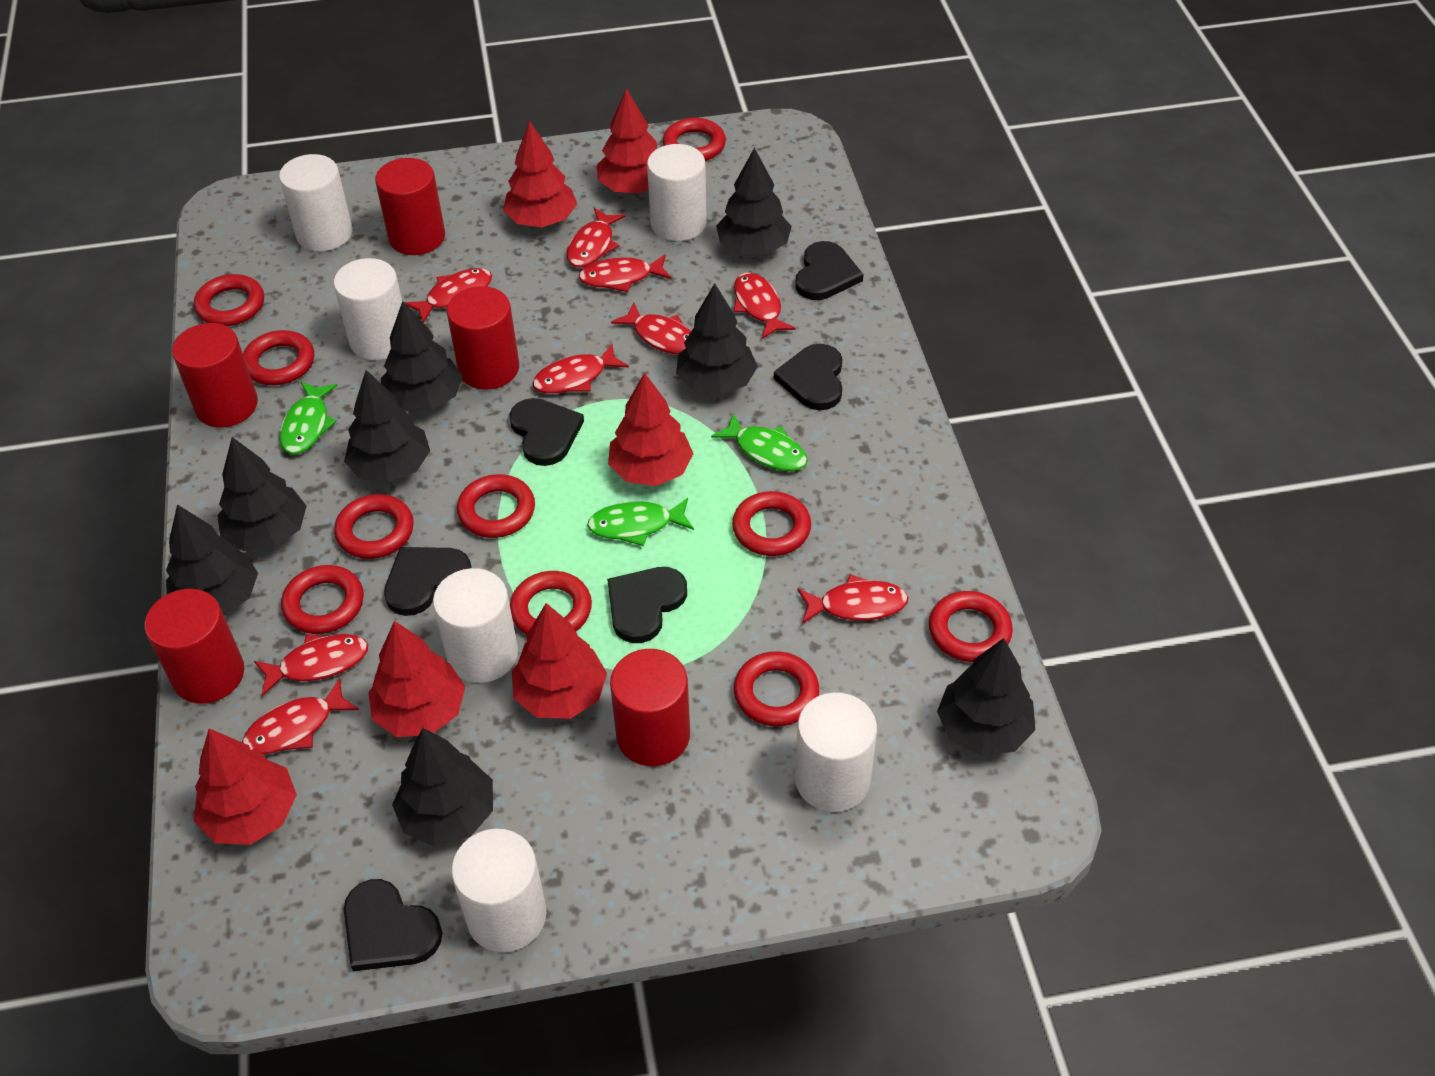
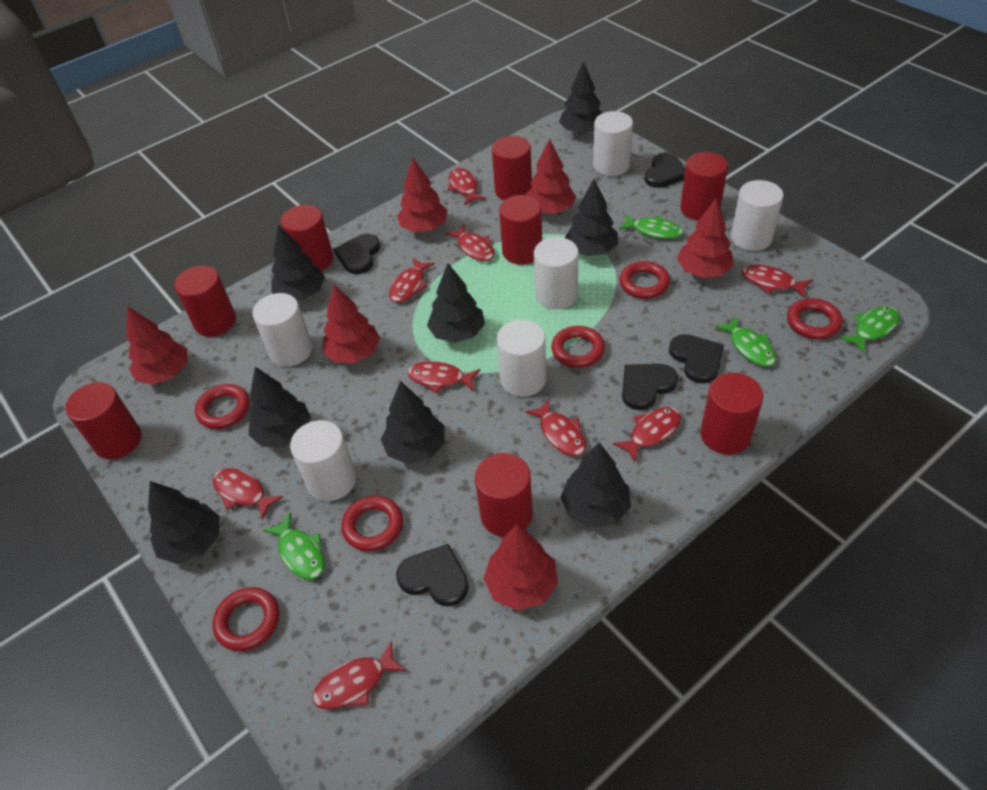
black heart: [344,879,442,971] [384,547,472,616] [509,398,584,466] [607,567,687,643] [774,344,842,410] [795,241,863,300] = 6 -> [333,234,380,274] [396,544,469,606] [622,364,678,410] [644,153,685,188] [669,334,724,384] = 5
green fish: [280,382,338,454] [587,498,694,546] [711,413,808,471] = 3 -> [263,512,325,579] [618,214,683,239] [715,316,776,367] [840,306,900,353] = 4
red cylinder: [144,589,244,704] [172,323,258,427] [375,158,445,255] [447,286,519,390] [610,649,690,766] = 5 -> [65,382,141,460] [174,266,236,337] [281,205,334,271] [475,453,533,537] [492,136,532,200] [499,195,542,265] [680,152,728,220] [700,373,763,455] = 8
red ring: [194,274,264,326] [243,330,315,385] [281,565,364,634] [334,494,414,559] [457,474,535,538] [510,571,592,635] [663,118,726,161] [732,491,811,556] [734,651,819,726] [929,591,1013,662] = 10 -> [195,384,250,429] [213,587,279,651] [341,495,403,551] [551,326,605,368] [619,261,670,299] [787,298,843,339] = 6

